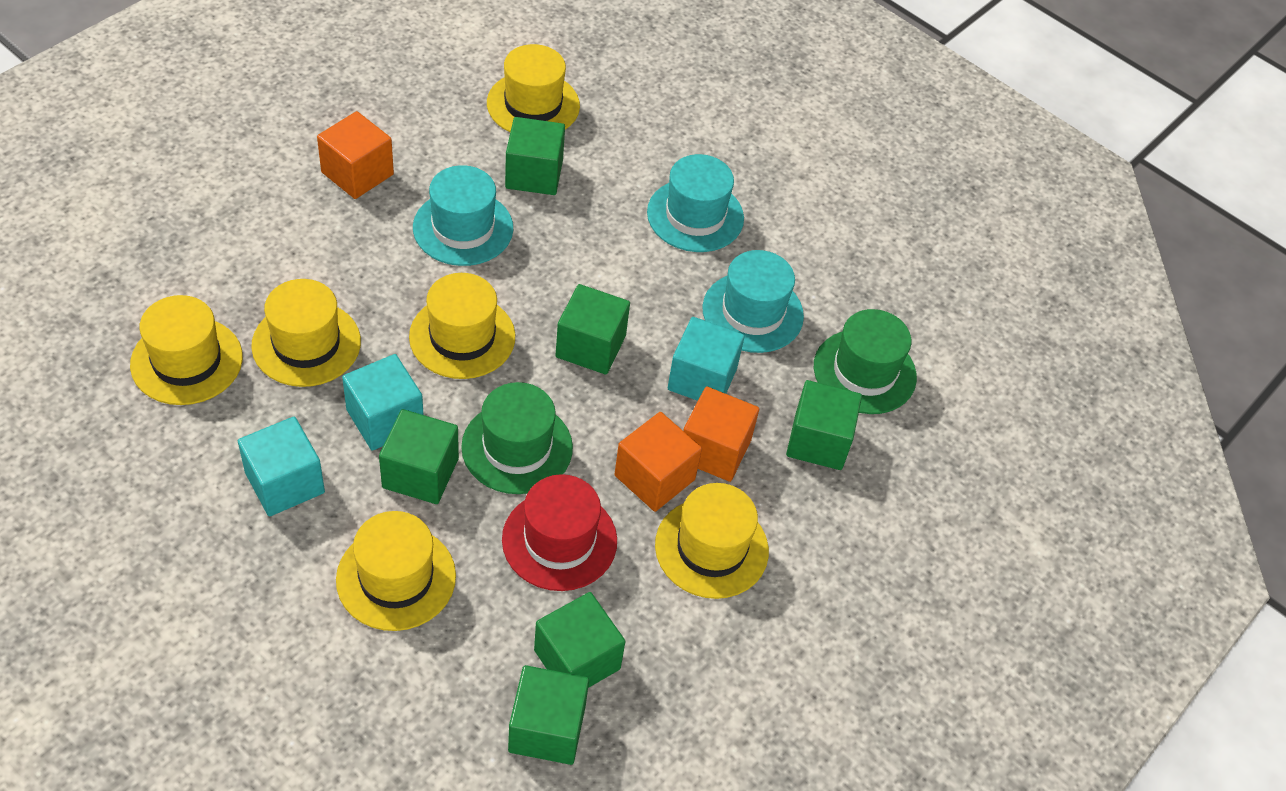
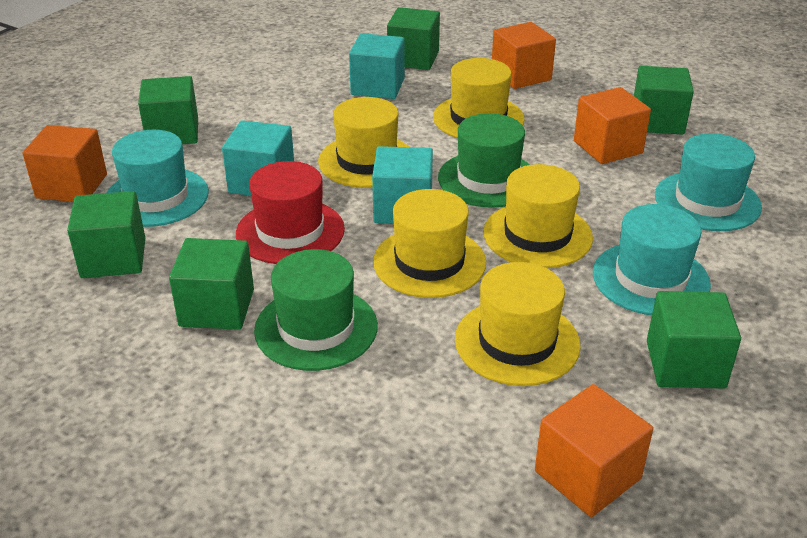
orange cube: [317,111,394,199] [614,412,702,512] [683,386,759,482] = 3 -> [22,125,107,202] [492,22,556,89] [535,384,653,517] [574,87,651,164] = 4
yellow hat: [130,295,243,405] [251,279,361,387] [336,511,456,631] [409,273,515,379] [487,44,580,132] [655,483,769,599] = 6 -> [318,97,409,188] [373,189,486,298] [433,58,525,138] [455,262,581,386] [483,164,593,268] = 5

